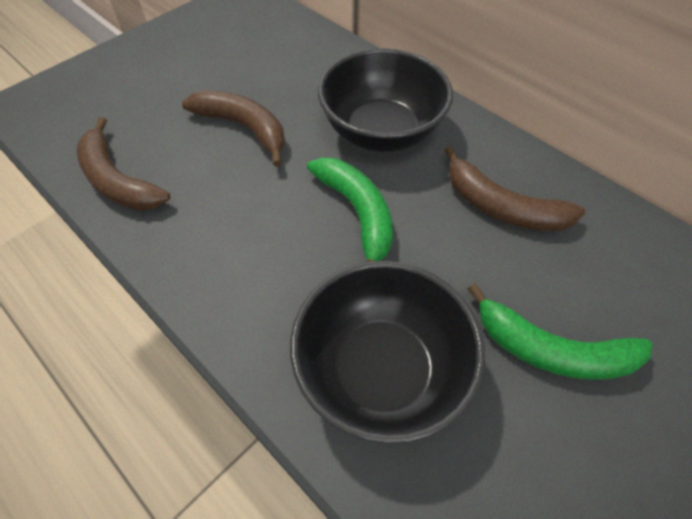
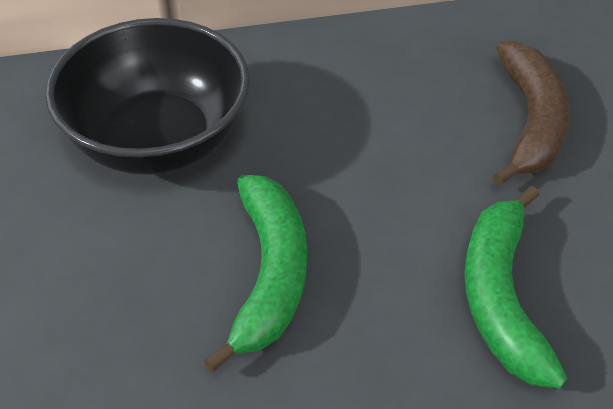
black bowl: [290,261,485,444] [318,48,453,152] = 2 -> [45,18,250,175] = 1
brown banana: [77,117,170,210] [182,90,285,167] [445,146,585,231] = 3 -> [493,41,570,186] = 1

